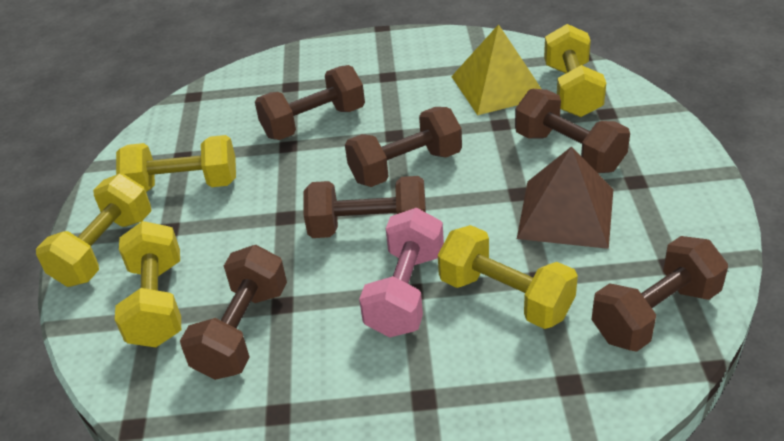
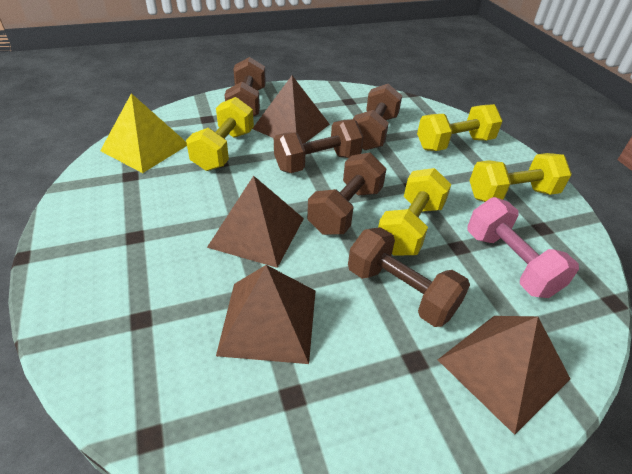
brown dumbbell: [180,245,287,380] [255,65,365,140] [303,176,426,238] [345,107,462,187] [515,89,630,173] [591,236,728,352] = 6 -> [225,57,266,117] [274,119,364,173] [307,153,386,235] [348,227,470,327] [353,84,402,150] = 5
brown pyramid: [517,146,613,249] = 1 -> [207,176,304,268] [216,265,315,364] [253,76,330,144] [438,316,570,435] = 4
yellow dumbbell: [36,174,152,287] [115,221,181,347] [116,135,236,192] [438,225,578,329] [544,24,606,117] = 5 -> [186,97,254,171] [378,168,451,256] [417,104,503,151] [469,153,572,202] = 4

